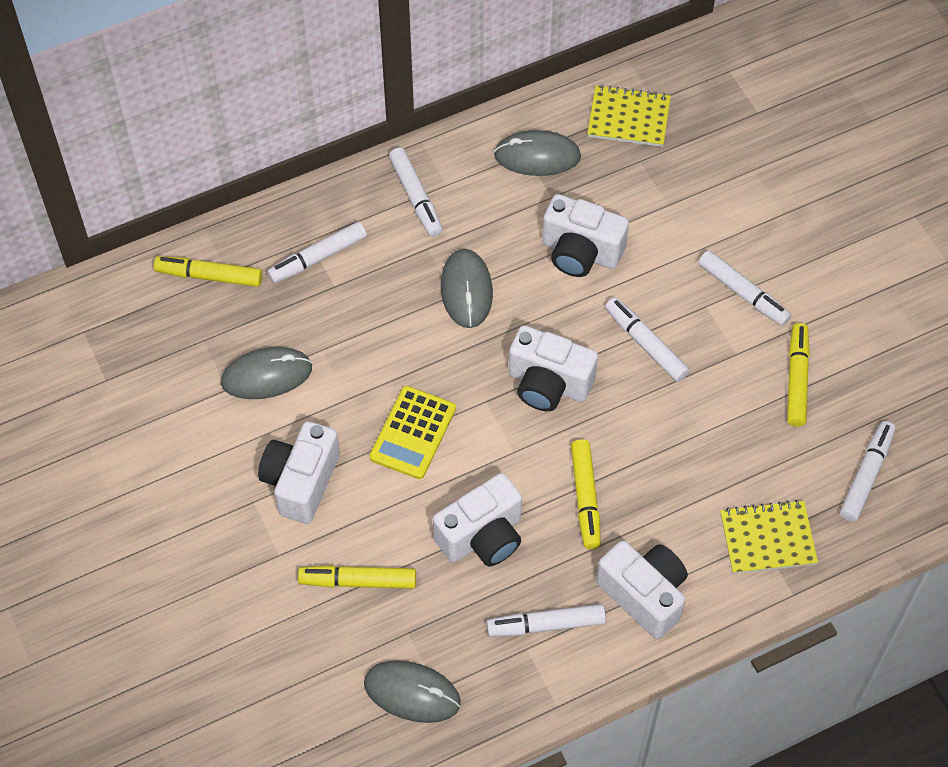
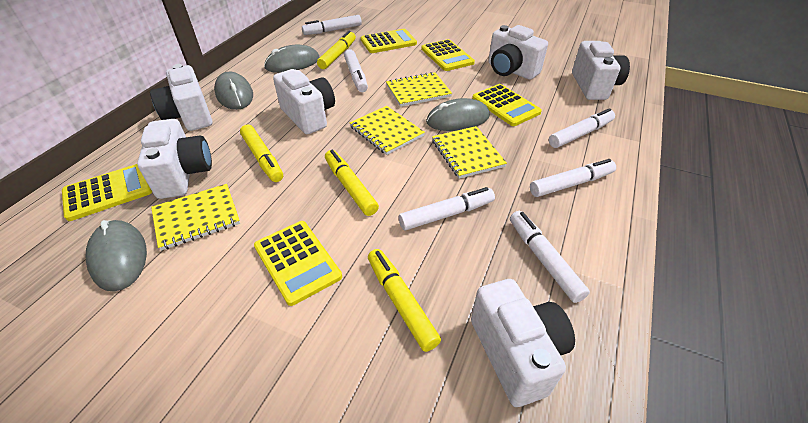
white camera: [258,421,340,524] [433,473,522,566] [509,325,598,411] [542,194,629,277] [596,541,688,639] = 5 -> [137,119,212,199] [150,64,212,131] [273,69,335,134] [471,279,575,407] [488,25,548,80] [572,41,630,100] = 6
yellow calculator: [370,386,456,479] = 1 -> [62,164,152,221] [254,221,342,306] [361,29,417,53] [421,39,475,71] [472,84,542,126] = 5
yellow notebook: [587,85,671,147] [720,500,818,574] = 2 -> [151,184,240,251] [349,106,425,155] [386,72,452,107] [432,126,507,179] = 4

